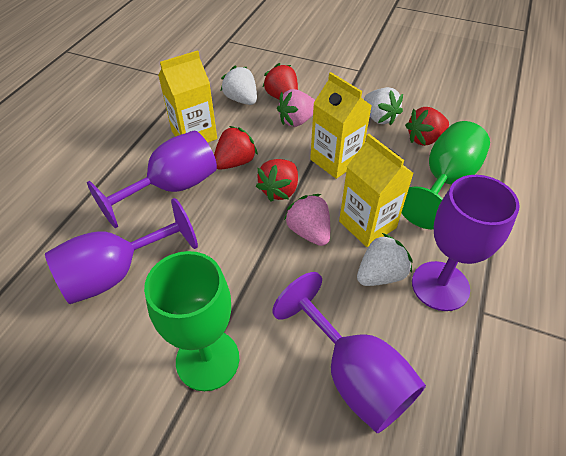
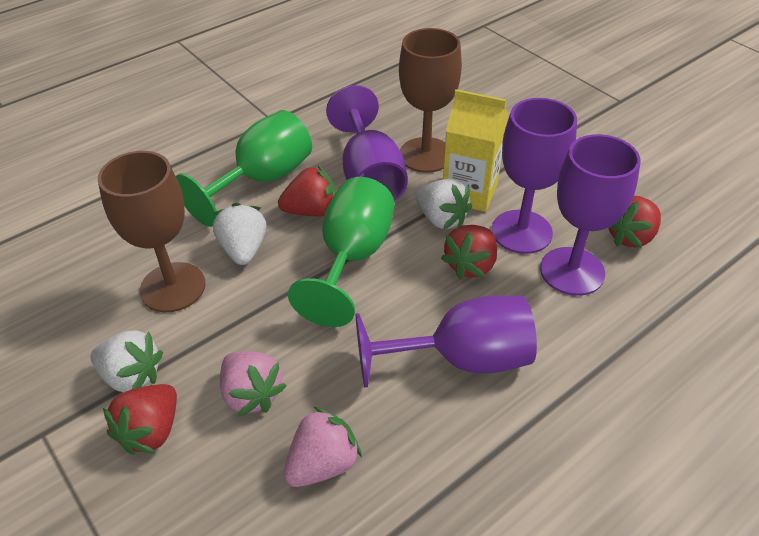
brown goblet: none = 0 -> [98,151,206,312] [399,28,462,173] = 2
yellow carton: [158,50,217,143] [310,72,372,179] [339,134,414,247] = 3 -> [443,89,508,212] = 1

